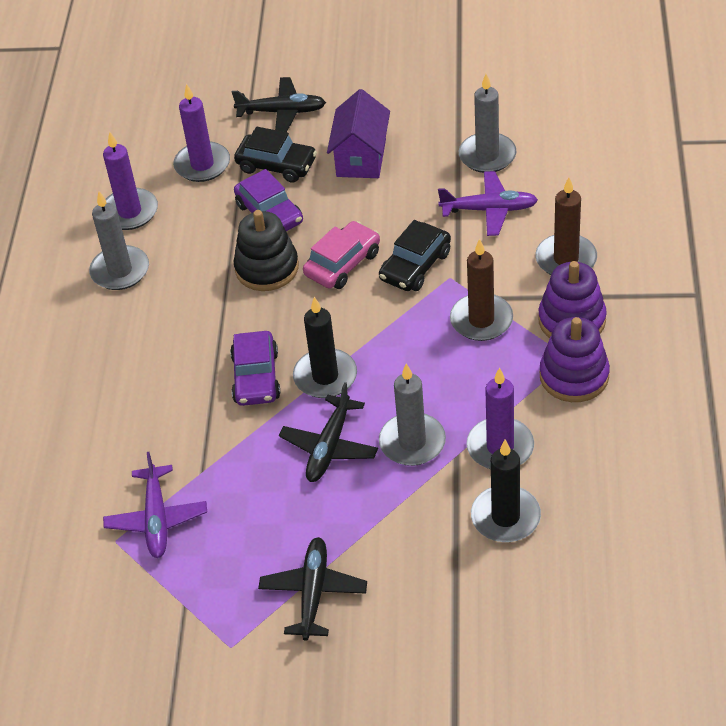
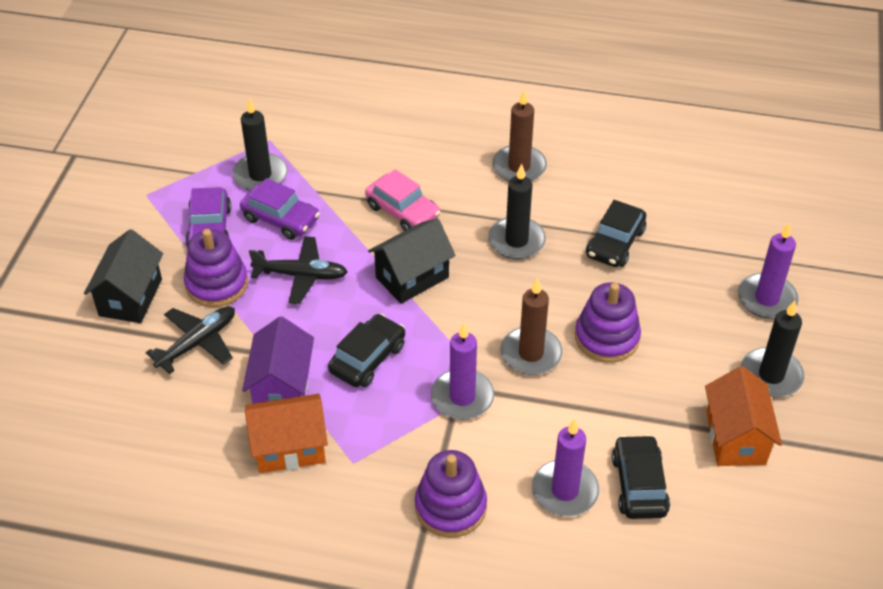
black candle: [293,297,357,398] [471,439,541,542] = 2 -> [232,98,287,191] [488,164,546,259] [741,301,804,397] = 3
black car: [234,127,317,183] [379,220,451,291] = 2 -> [328,314,405,387] [586,200,646,267] [612,435,670,519] = 3
black house: none = 0 -> [84,229,163,323] [368,218,456,304] = 2
black plane: [232,77,326,132] [258,537,367,641] [279,382,378,482] = 3 -> [146,306,235,374] [249,236,348,304] = 2
black stacking toy: [233,210,299,291] = 1 -> none = 0
grey candle: [89,191,149,290] [379,363,446,466] [459,74,516,173] = 3 -> none = 0
orange house: none = 0 -> [245,394,328,473] [705,366,782,466] = 2
purple plane: [103,452,207,558] [438,171,538,236] = 2 -> none = 0
purple stacking toy: [538,261,607,338] [540,317,610,402] = 2 -> [184,229,248,307] [415,450,487,538] [575,282,641,363] = 3

